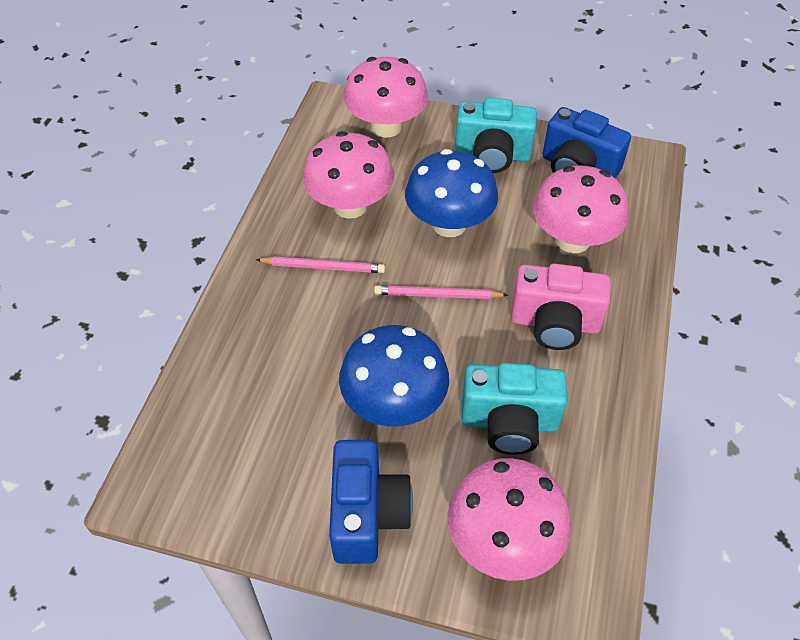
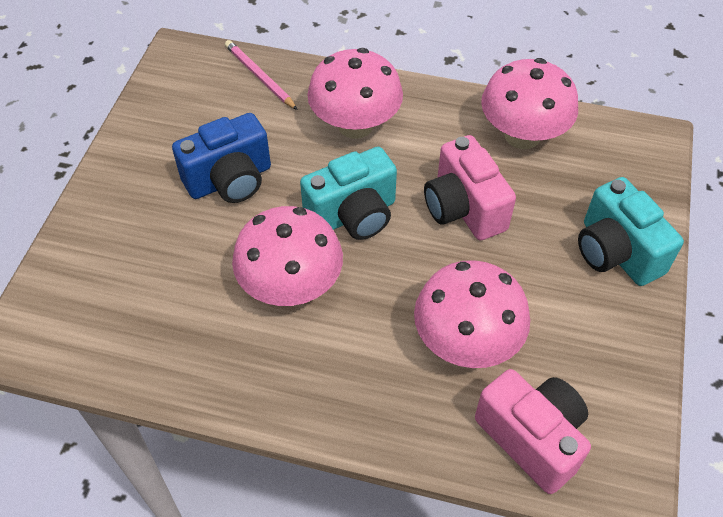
blue camera: [329,440,413,564] [543,107,631,179] = 2 -> [172,113,271,203] = 1
blue mushroom: [339,325,449,426] [405,149,498,237] = 2 -> none = 0
pink camera: [511,264,611,350] = 1 -> [424,135,516,240] [475,369,591,494] = 2
pink pencil: [256,256,385,273] [374,285,508,299] = 2 -> [225,40,297,110] = 1

